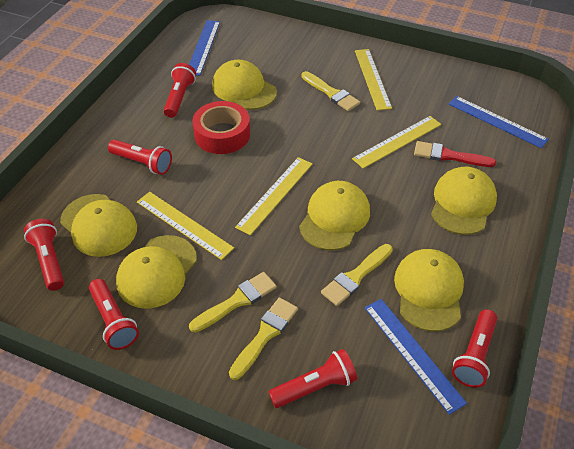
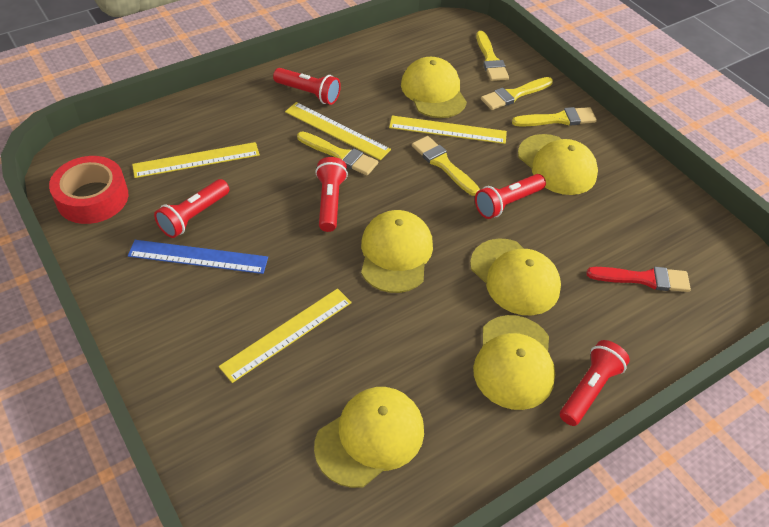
blue ruler: [189,20,220,76] [365,299,467,415] [449,96,549,148] = 3 -> [128,240,268,274] = 1
red flashlight: [24,219,64,291] [89,279,139,350] [108,140,172,175] [163,63,196,118] [269,349,357,408] [452,309,497,388] = 6 -> [154,179,230,238] [273,68,341,105] [315,157,348,232] [475,174,546,219] [560,340,630,426] = 5
yellow brush: [189,272,277,333] [229,298,298,380] [301,71,360,111] [321,244,393,306] = 4 -> [297,131,378,175] [412,136,480,196] [476,31,509,81] [481,77,553,110] [512,107,597,126] = 5

